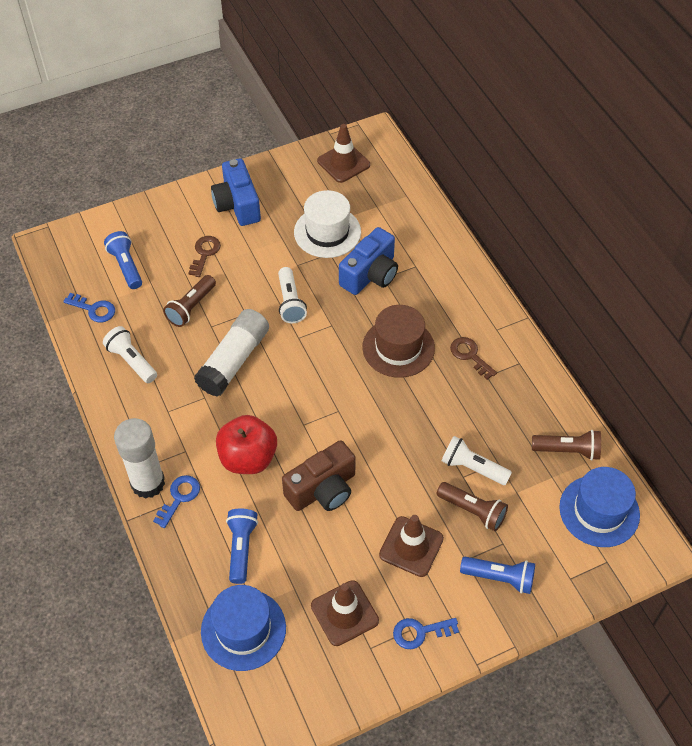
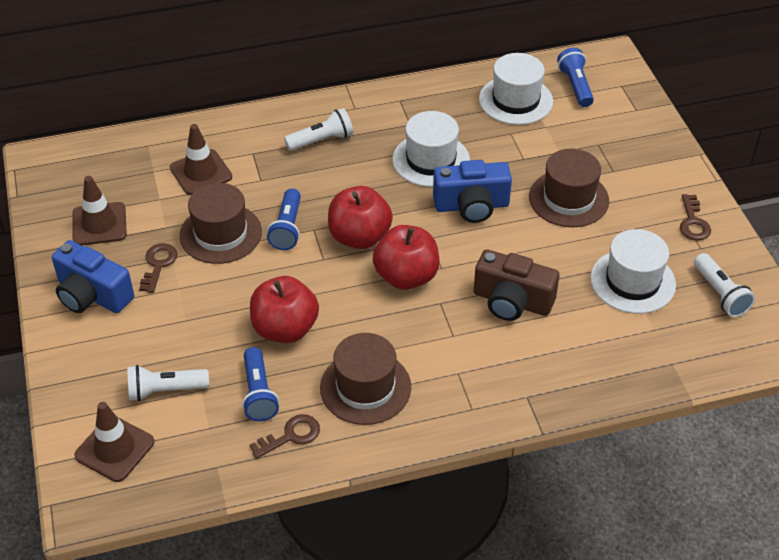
blue hat: [201,585,286,671] [559,467,640,547] = 2 -> none = 0
blue key: [63,293,115,322] [153,475,200,528] [393,618,459,649] = 3 -> none = 0
brown flashlight: [163,275,216,327] [437,482,508,531] [532,430,601,460] = 3 -> none = 0
brown hat: [362,305,435,378] = 1 -> [179,183,262,264] [320,333,411,425] [529,149,609,227] = 3
brown key: [188,236,221,277] [450,337,497,380] = 2 -> [139,243,177,293] [250,414,320,459] [680,194,711,241] = 3
red apple: [216,415,277,474] = 1 -> [250,276,319,343] [328,186,393,249] [373,225,439,290] = 3
white glue stick: [114,418,165,499] [194,309,269,397] = 2 -> none = 0
white hat: [294,190,361,258] = 1 -> [392,111,470,187] [479,53,553,125] [590,229,676,314] = 3

